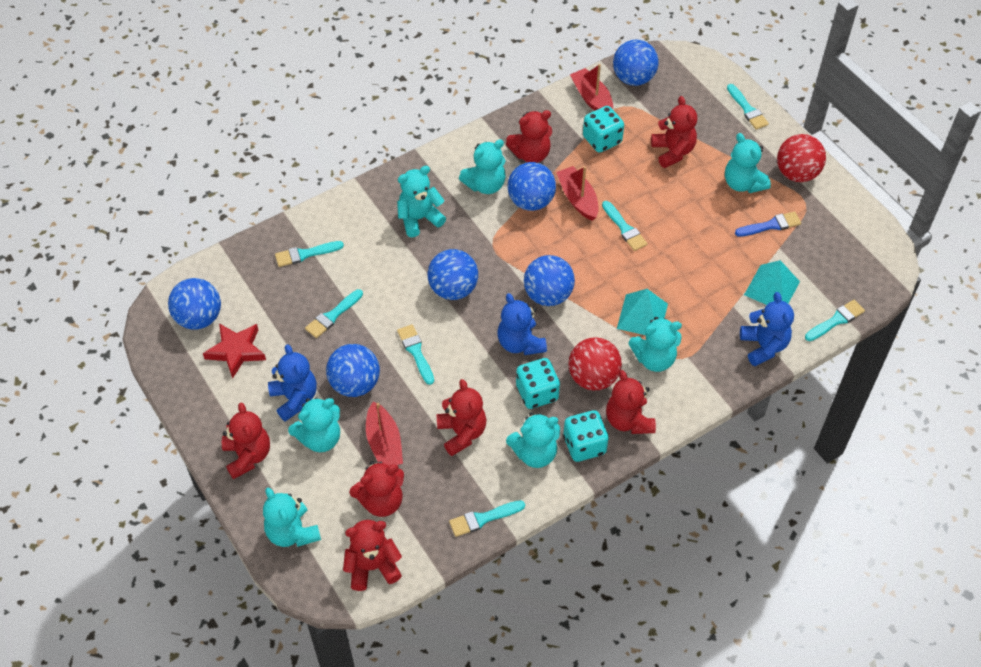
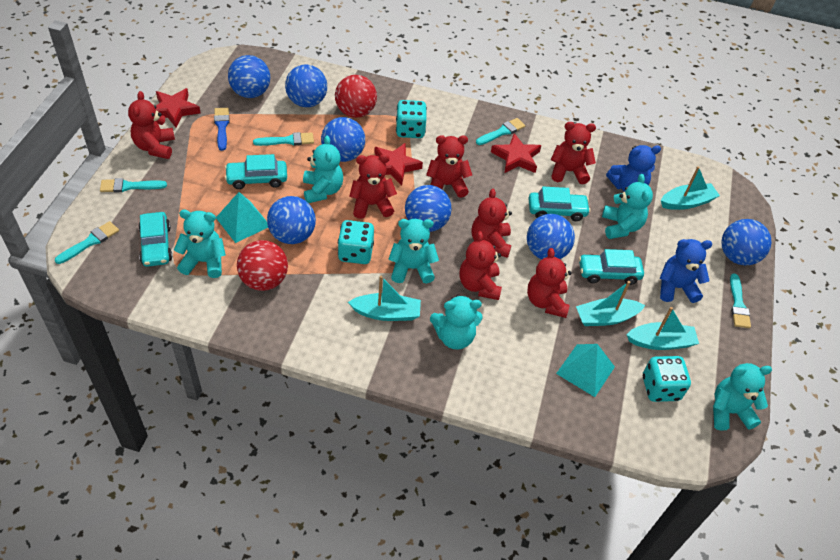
blue ball: [168,278,221,330] [326,344,380,397] [428,249,478,300] [508,162,556,211] [524,255,575,306] [613,40,659,86] = 6 -> [228,55,270,98] [267,196,316,244] [285,65,327,107] [321,117,365,162] [405,185,452,232] [527,214,575,259] [721,219,772,265] = 7
blue teddy bear: [268,344,317,421] [498,293,547,355] [740,292,794,366] = 3 -> [606,145,661,192] [660,239,712,303] = 2
red boat: [366,401,403,466] [556,166,599,221] [570,64,613,111] = 3 -> none = 0
red star: [203,323,266,379] = 1 -> [156,88,201,128] [374,143,423,185] [491,133,542,173] = 3
turquoise boat: none = 0 -> [348,276,421,321] [576,281,645,326] [626,307,699,350] [661,166,720,210] = 4
turquoise brush: [275,241,344,267] [305,289,363,338] [397,324,434,385] [449,500,525,537] [602,201,648,251] [727,84,769,130] [805,300,865,341] = 7 -> [55,221,119,264] [100,178,167,192] [253,132,314,146] [476,118,525,145] [730,274,751,328] = 5
turquoise car: none = 0 -> [138,212,172,267] [225,154,287,189] [528,187,591,221] [579,249,644,285] = 4
turquoise teddy bear: [263,488,321,547] [288,397,340,452] [397,166,446,237] [459,139,506,194] [506,412,560,468] [628,317,682,372] [725,133,771,193] = 7 -> [174,210,226,278] [303,135,343,203] [388,219,439,283] [430,294,482,349] [602,174,653,239] [713,363,772,431] = 6

